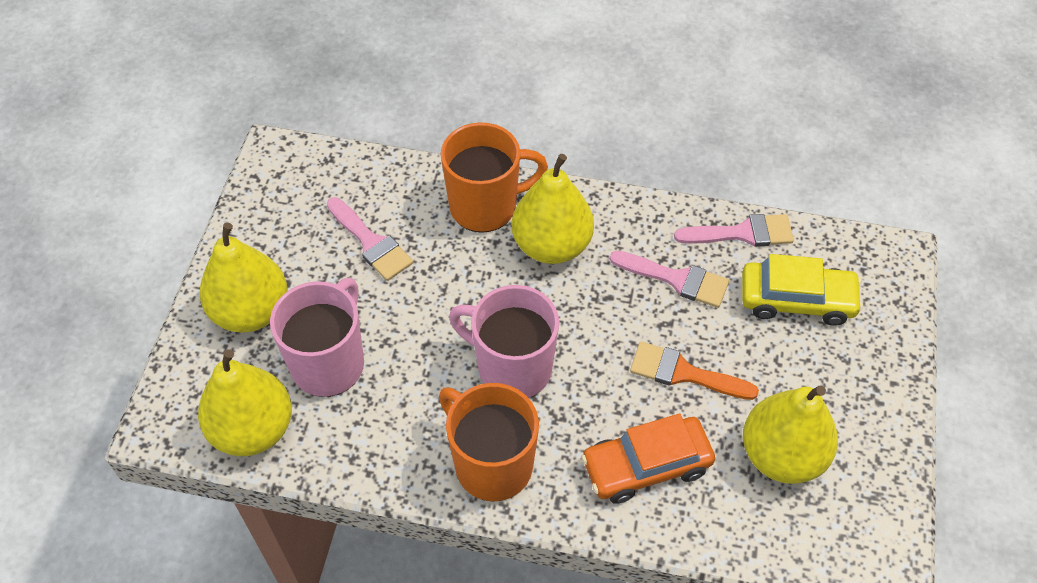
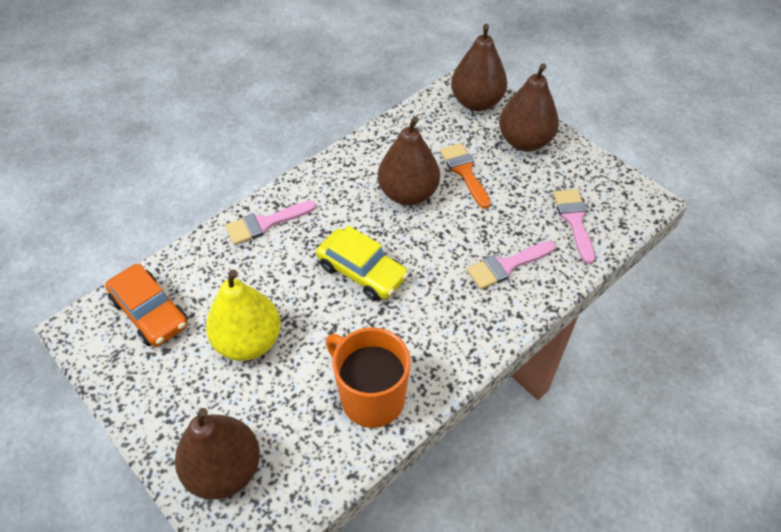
brown pear: none = 0 -> [175,408,260,500] [378,116,440,206] [451,24,507,111] [499,63,559,151] = 4
orange mug: [439,383,539,502] [441,122,548,233] = 2 -> [326,327,411,428] = 1
pink mug: [270,278,364,397] [449,285,559,398] = 2 -> none = 0
yellow pear: [198,349,292,456] [200,222,288,333] [512,154,594,264] [743,385,838,484] = 4 -> [206,269,281,361] = 1

